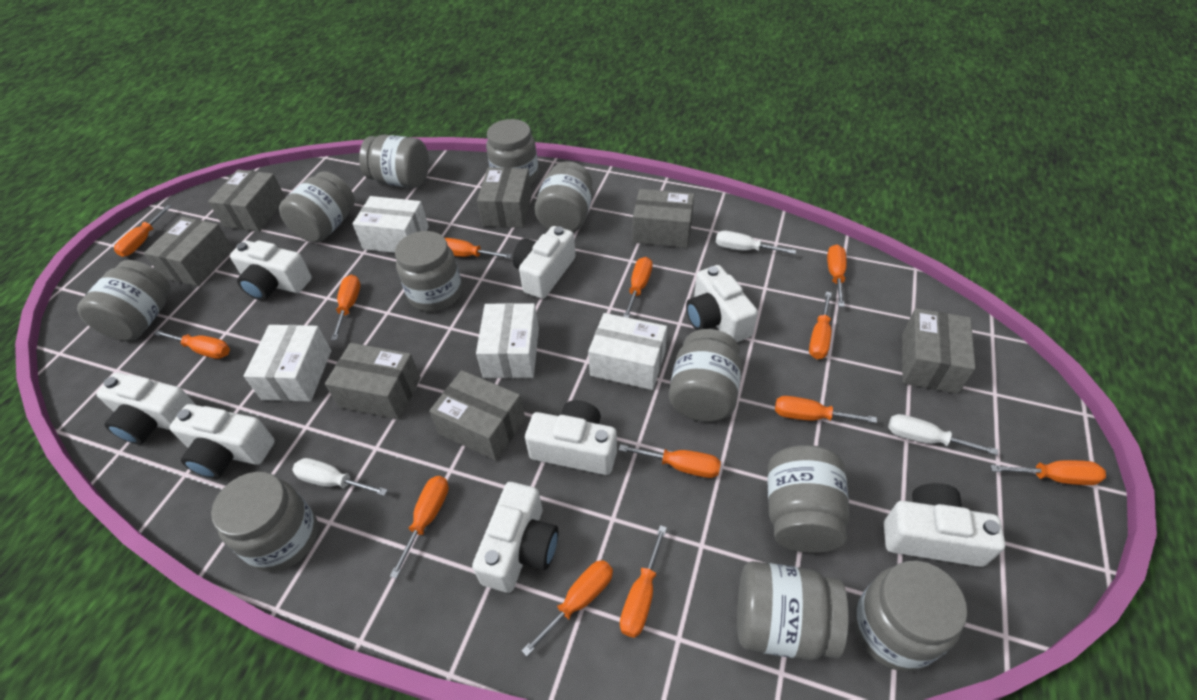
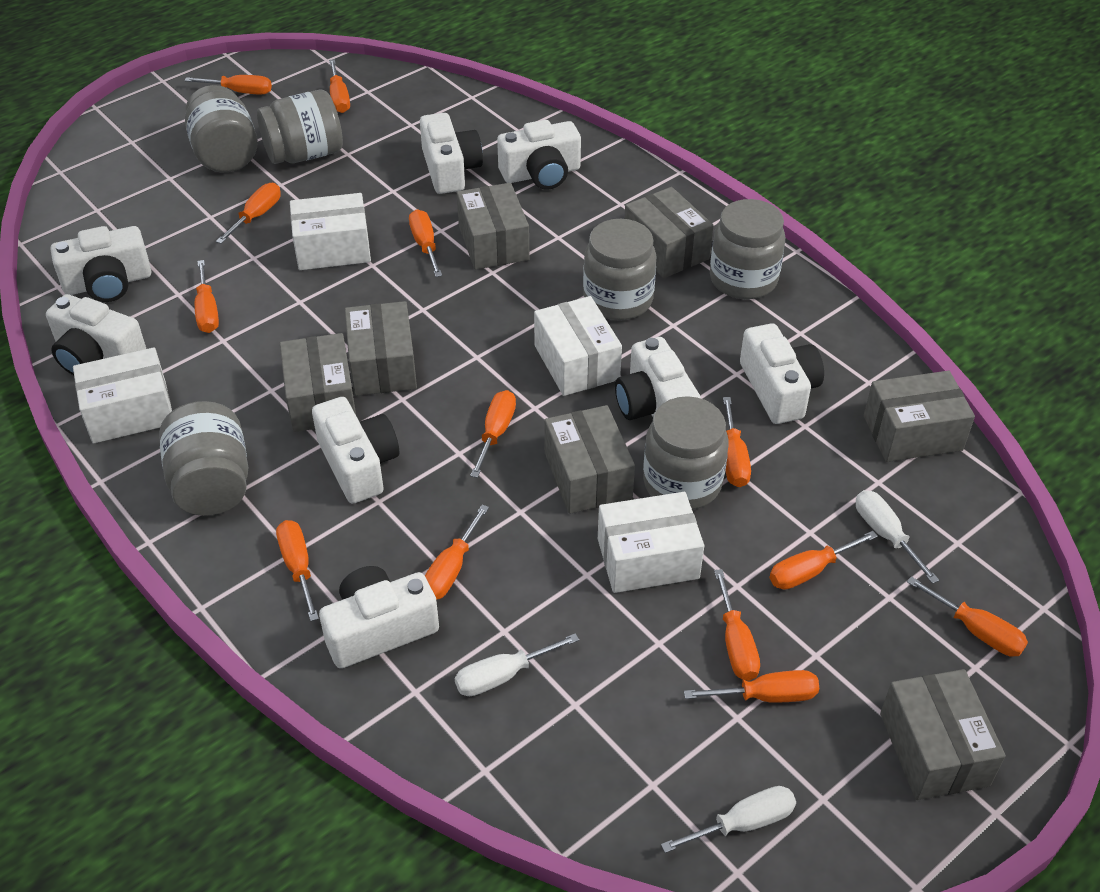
grey jar: [77,260,171,341] [211,472,318,572] [279,171,355,243] [359,135,429,188] [395,231,462,312] [486,119,539,184] [535,161,593,232] [669,329,742,422] [737,561,849,660] [767,445,850,553] [854,561,967,671] = 11 -> [159,401,248,516] [185,85,258,172] [257,90,343,164] [583,219,657,320] [643,396,728,510] [710,199,785,299] = 6

